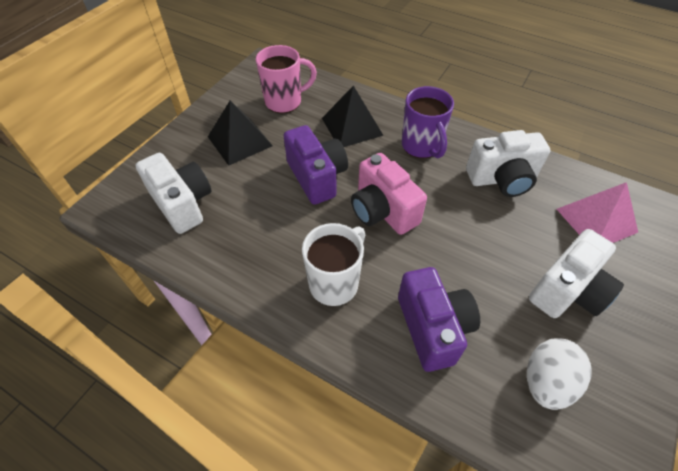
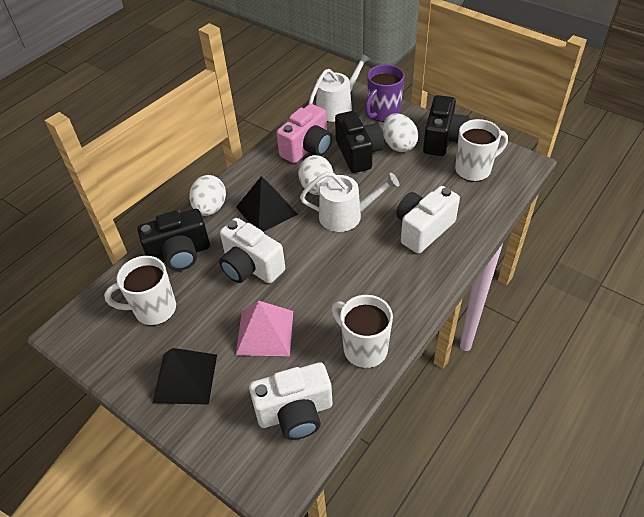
black camera: none = 0 -> [137,209,210,271] [335,111,384,173] [423,95,470,156] = 3
pink mug: [256,45,317,113] = 1 -> none = 0
purple camera: [283,125,348,205] [398,267,480,372] = 2 -> none = 0
white egg: [527,338,592,410] = 1 -> [189,175,226,216] [298,155,333,195] [383,113,418,152] = 3
white mug: [302,223,365,306] = 1 -> [104,256,176,325] [332,295,393,368] [455,119,508,182] = 3
white watering can: none = 0 -> [300,172,399,232] [309,53,371,122] = 2

